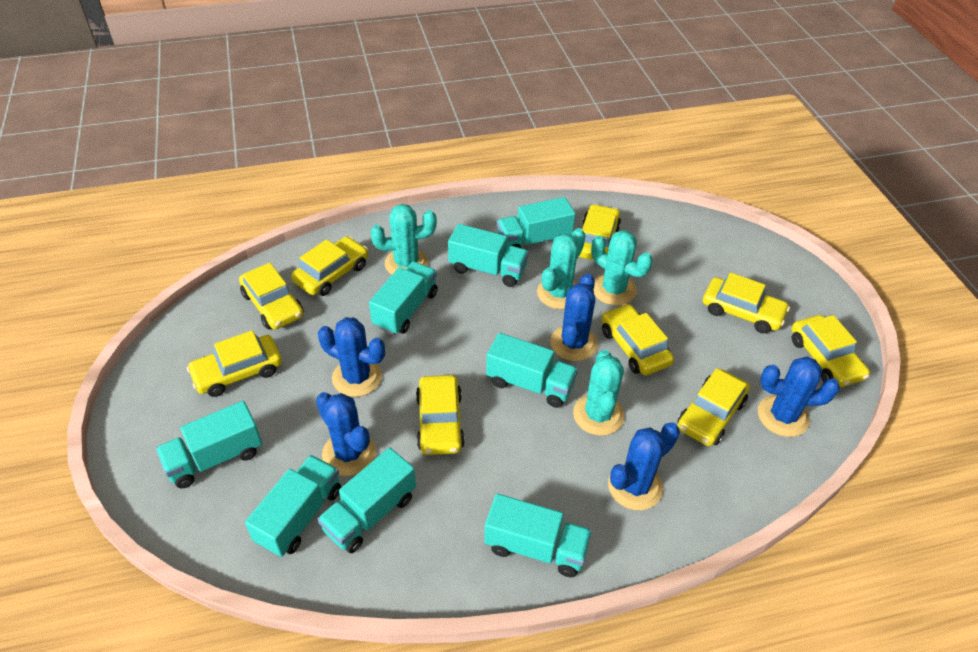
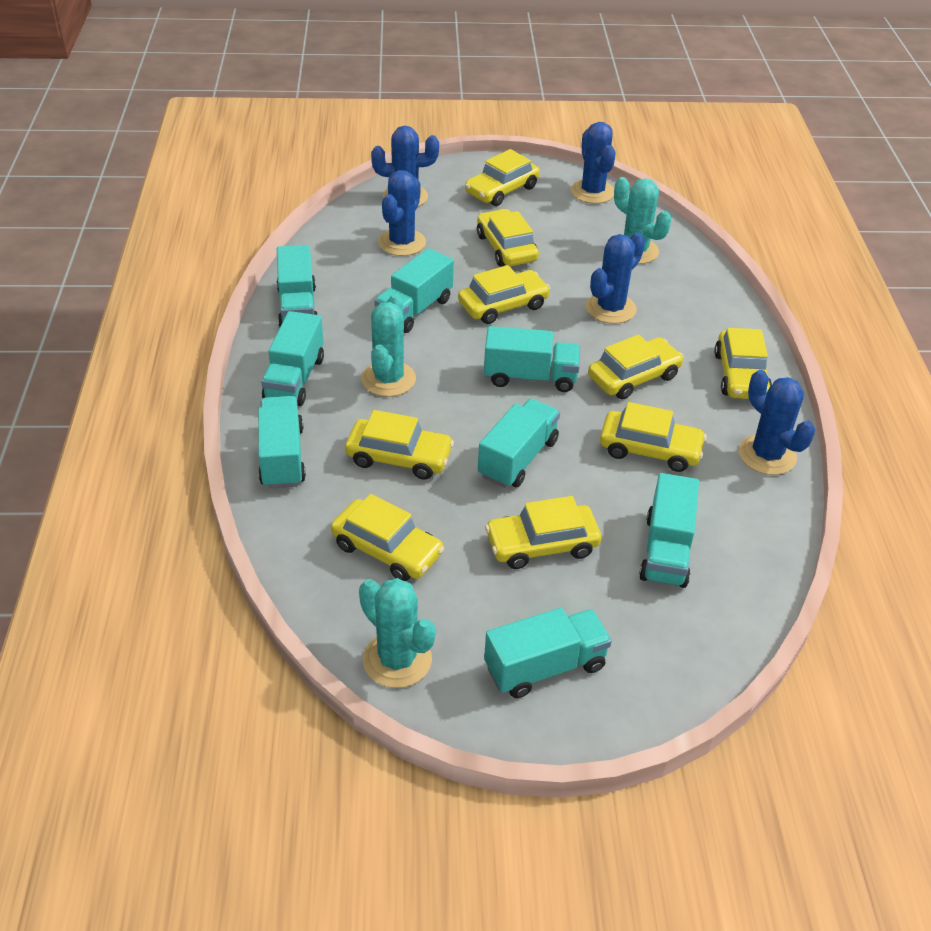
turquoise cactus: [371,204,437,275] [537,228,586,309] [573,350,625,436] [591,230,653,306] = 4 -> [359,578,436,688] [361,294,416,397] [614,177,671,264] = 3

